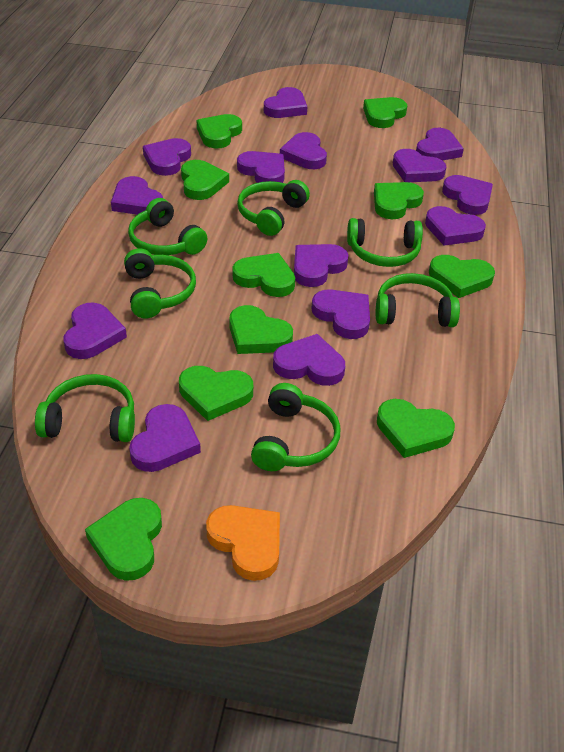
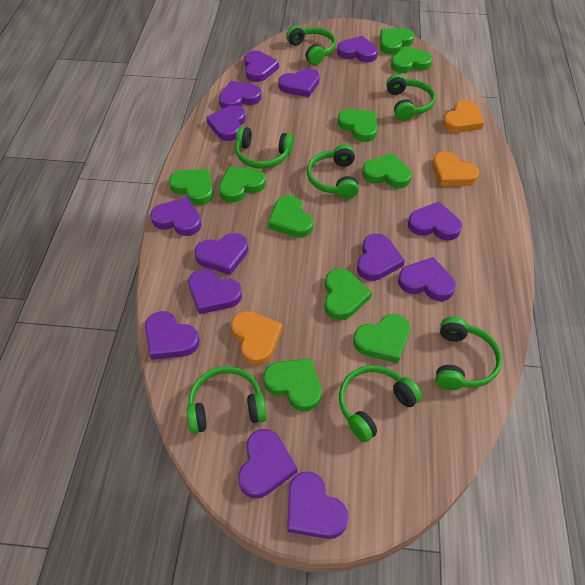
orange heart: [206,505,280,581] = 1 -> [231,311,283,365] [432,151,479,186] [443,100,484,133] = 3

